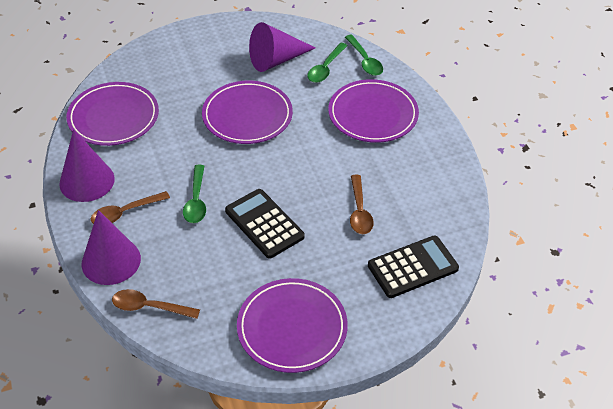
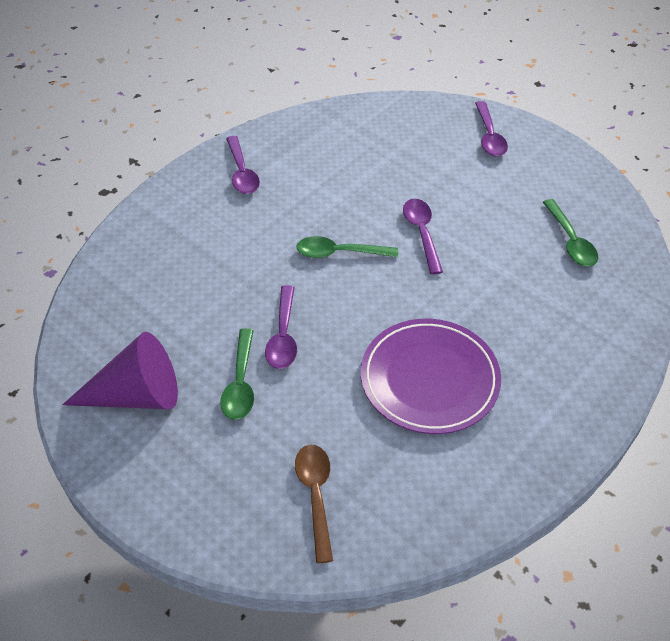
black calculator: [225,189,305,259] [368,236,459,298] = 2 -> none = 0
brown spoon: [91,191,170,224] [112,289,200,319] [350,175,374,234] = 3 -> [295,445,333,563] = 1
purple cone: [59,129,115,202] [82,210,141,285] [249,22,315,72] = 3 -> [62,332,178,409] = 1
purple plate: [67,82,159,146] [202,81,293,144] [237,278,348,373] [328,79,419,143] = 4 -> [361,319,501,434] = 1
purple spoon: none = 0 -> [226,136,260,194] [265,285,297,369] [403,199,443,274] [475,101,508,156] = 4

